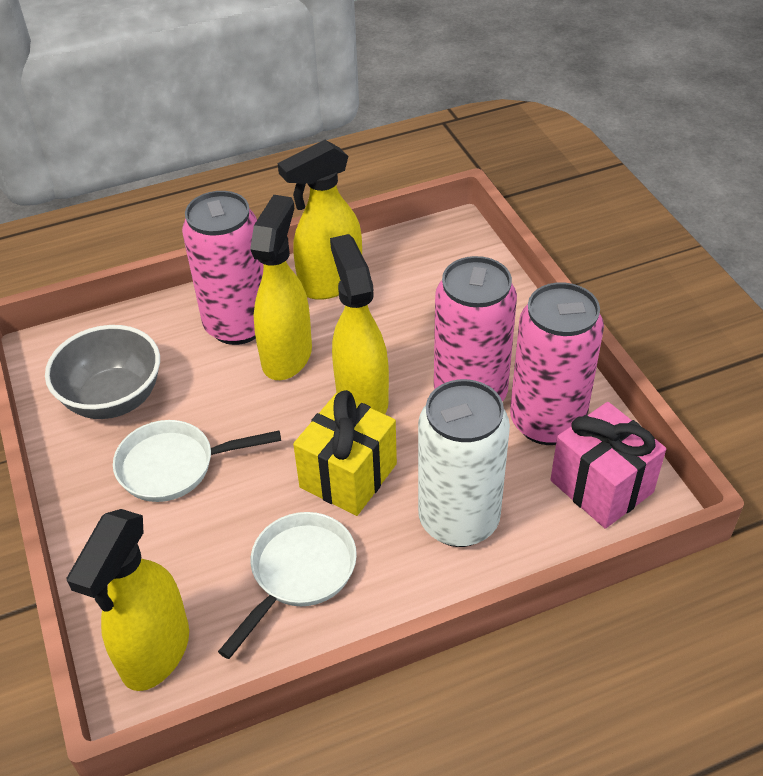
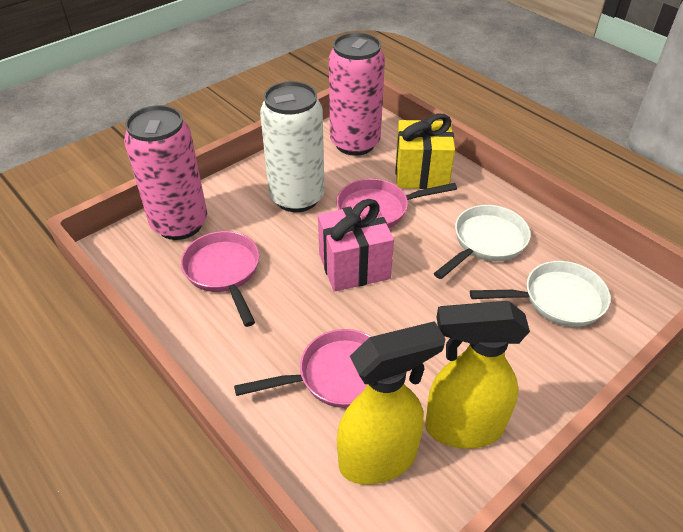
grey bowl: [45,325,160,419] = 1 -> none = 0
pink can: [182,191,264,345] [434,256,517,402] [510,282,604,445] = 3 -> [124,105,207,240] [329,32,385,156] = 2
pink pan: none = 0 -> [181,231,259,327] [234,329,372,408] [336,179,457,228] = 3
yellow spray bottle: [67,509,189,691] [250,195,312,380] [278,140,362,300] [330,234,389,414] = 4 -> [337,321,445,485] [425,301,530,449] = 2

